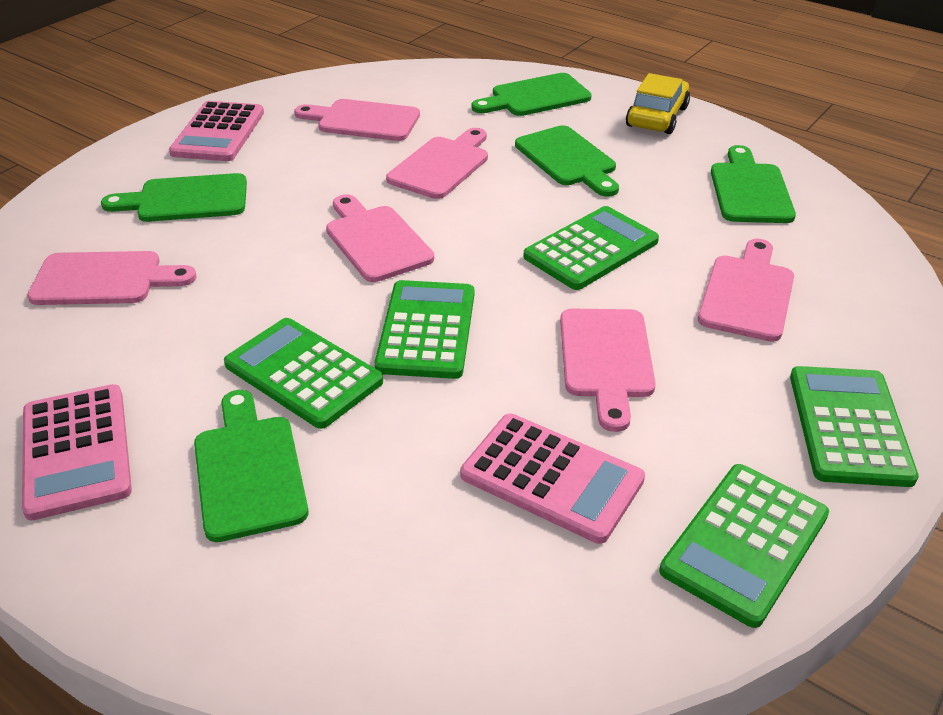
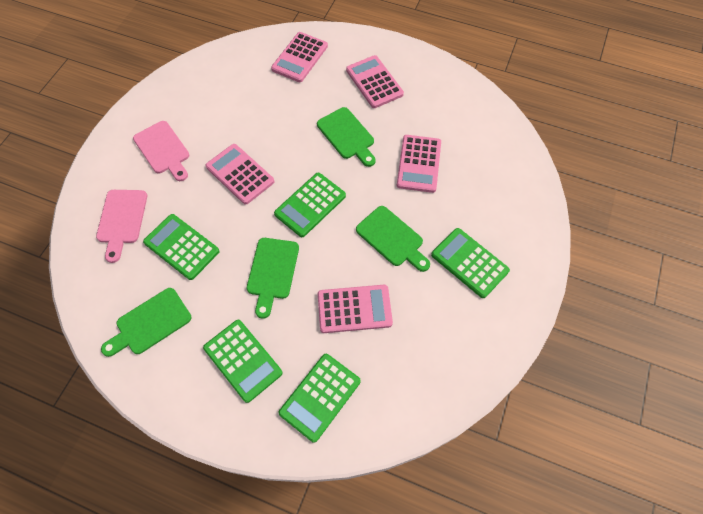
green cutting board: [101,173,247,222] [194,390,309,542] [471,73,592,116] [515,125,619,197] [711,145,796,223] = 5 -> [101,288,191,357] [247,238,299,319] [317,107,376,167] [356,206,430,272] = 4
pink calculator: [22,384,132,520] [169,101,264,161] [460,414,645,544] = 3 -> [206,144,274,204] [271,32,328,82] [318,285,393,333] [346,55,404,108] [397,135,441,193] = 5
pink cutting board: [27,251,196,305] [294,99,420,141] [326,194,434,282] [386,128,488,199] [560,309,656,432] [698,239,794,342] = 6 -> [96,190,147,263] [133,121,189,181] = 2
yellow car: [626,73,690,134] = 1 -> none = 0

